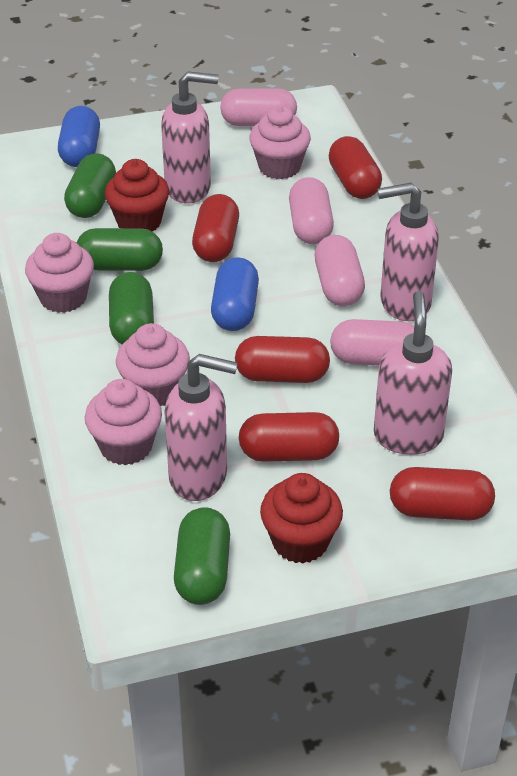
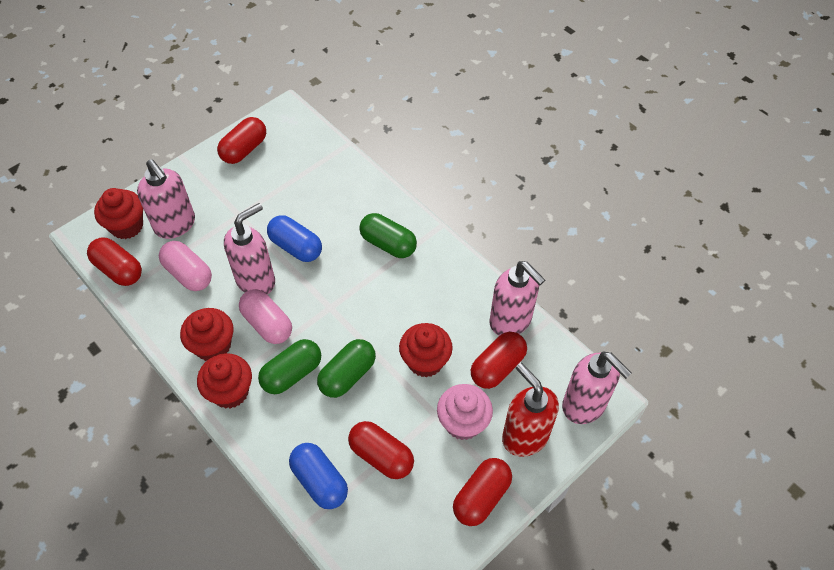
green capsule: [64,153,116,218] [77,228,163,271] [109,272,154,344] [174,507,230,605] = 4 -> [258,339,321,394] [317,339,376,398] [359,213,417,258] = 3
pink capsule: [220,88,297,126] [289,177,334,244] [315,235,365,306] [330,319,414,366] = 4 -> [159,241,212,291] [239,289,292,344] = 2
pink cupcake: [25,233,94,313] [85,379,162,466] [116,323,190,406] [249,105,311,179] = 4 -> [437,384,493,440] = 1
red cupcake: [105,159,169,232] [260,473,343,564] = 2 -> [94,188,143,239] [180,308,234,361] [197,353,252,409] [399,323,453,377] = 4
red soap dispenser: none = 0 -> [502,363,559,457] = 1

